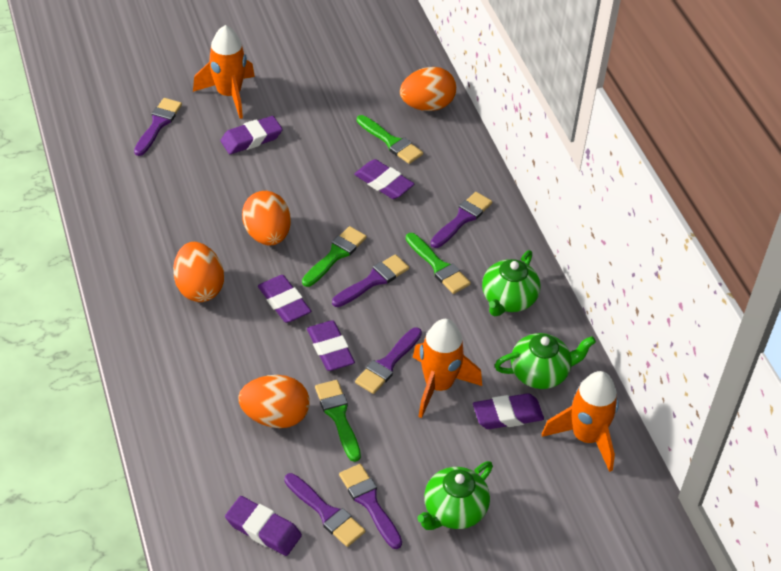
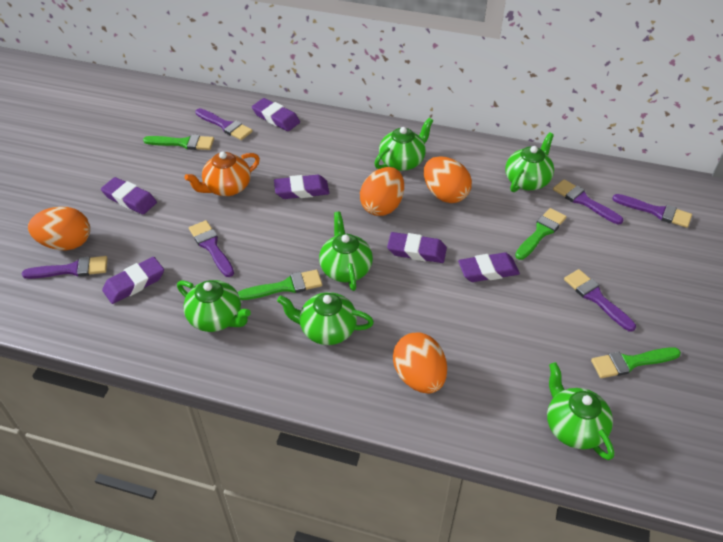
green teapot: [417,461,493,530] [482,250,541,316] [495,333,596,389] = 3 -> [177,280,251,332] [277,292,374,345] [319,212,373,291] [374,118,433,171] [505,132,554,192] [547,362,614,460] = 6
orange rocket: [193,25,255,119] [413,319,482,418] [542,371,619,472] = 3 -> none = 0
orange teapot: none = 0 -> [184,151,260,196] = 1

